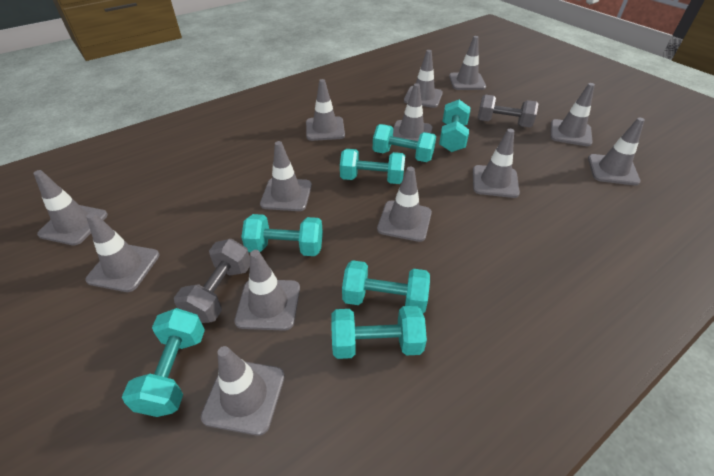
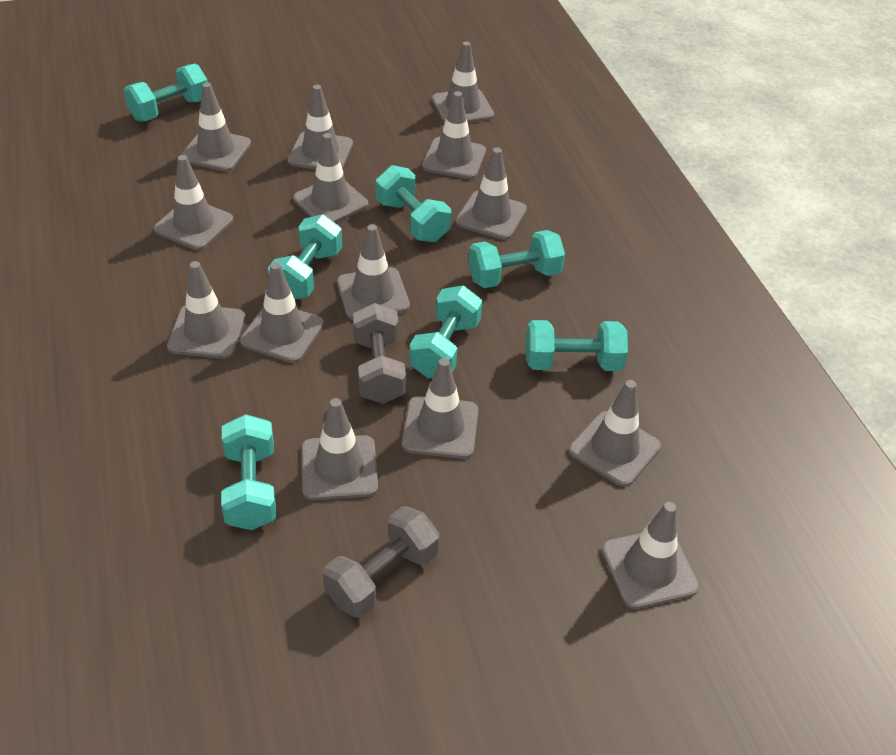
grey traffic cone: [33,170,108,246] [85,212,160,292] [201,346,285,436] [234,250,300,331] [260,141,312,211] [306,79,345,141] [377,167,432,242] [393,83,432,141] [404,50,443,108] [449,36,486,90] [473,129,520,198] [550,83,595,146] [588,117,645,185] = 13 -> [154,155,233,250] [167,261,245,359] [181,82,251,172] [240,262,324,363] [288,85,353,170] [293,133,368,223] [301,398,378,500] [337,224,410,320] [402,358,478,459] [422,91,486,179] [432,41,494,123] [456,148,527,240] [569,380,661,487] [602,502,699,609] = 14

